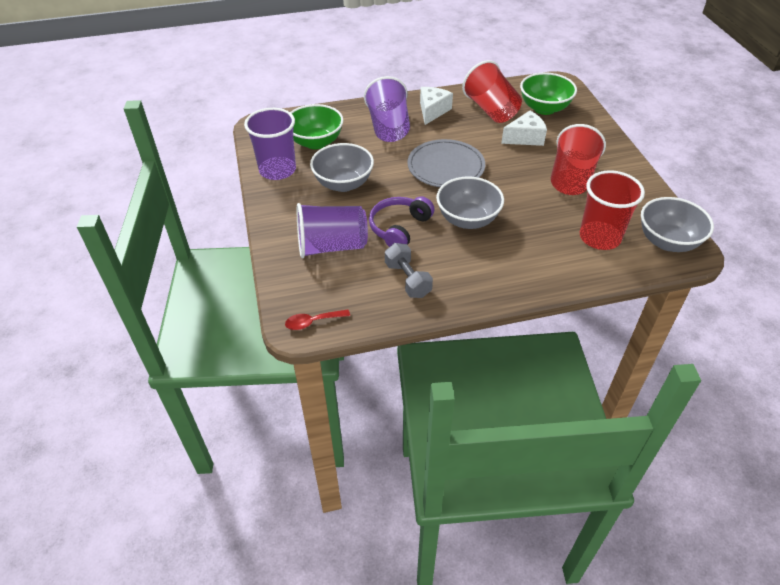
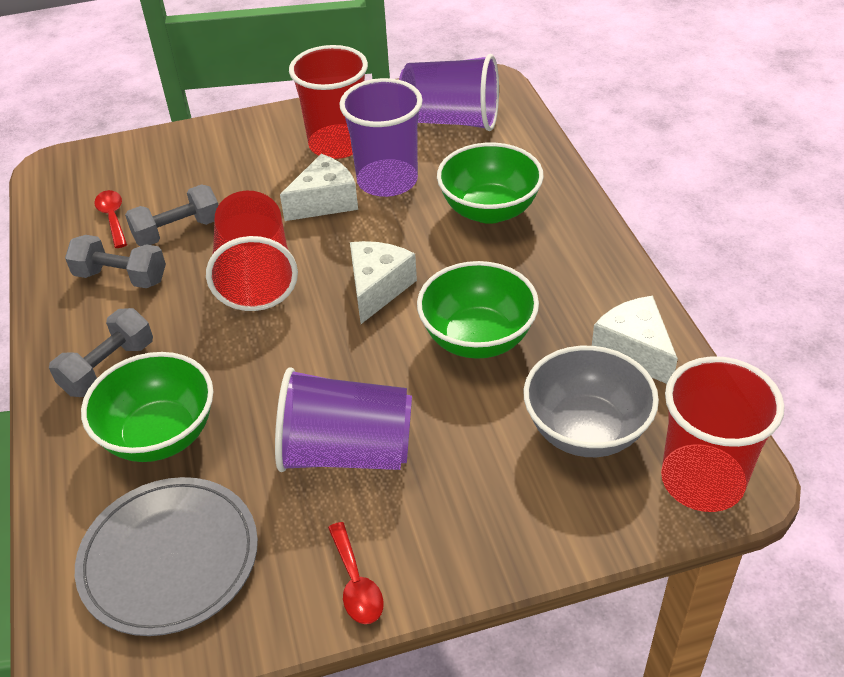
green bowl: [290,104,343,149] [520,72,577,115] = 2 -> [81,352,213,462] [417,261,539,359] [437,143,544,224] = 3
grey bowl: [310,143,374,192] [436,176,504,229] [641,197,714,252] = 3 -> [523,346,659,457] = 1
grey dumbbell: [385,243,433,298] = 1 -> [49,308,153,397] [65,235,166,288] [125,184,219,246] = 3
purple headphones: [369,196,435,247] = 1 -> none = 0
red spoon: [285,310,350,330] = 1 -> [95,190,127,248] [328,522,384,624] = 2
white cheese: [420,87,453,125] [501,111,547,146] = 2 -> [280,154,358,221] [350,241,417,324] [592,296,678,384] = 3

